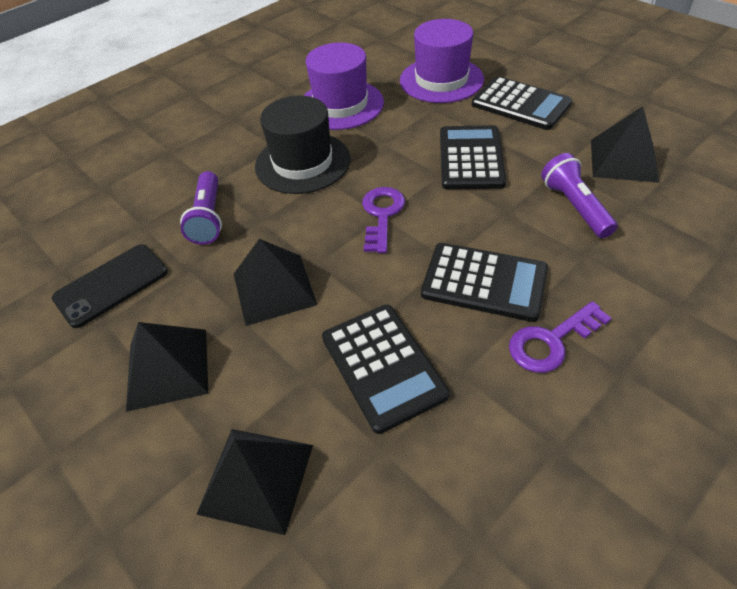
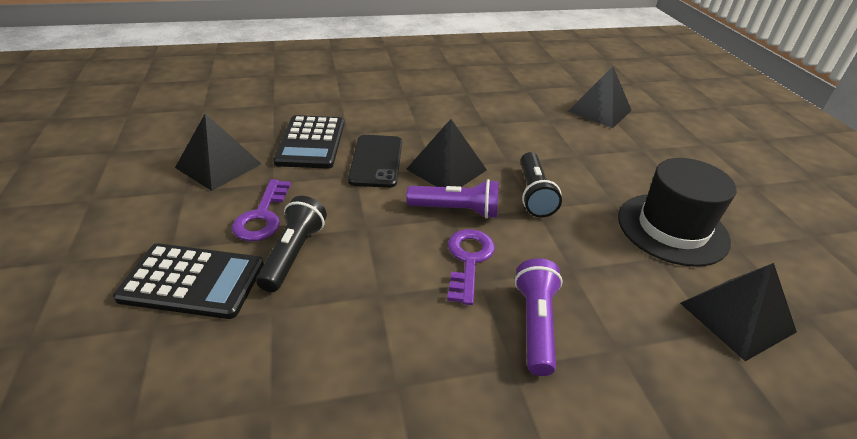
black calculator: [322,304,450,434] [421,243,548,322] [440,125,506,189] [472,76,572,130] = 4 -> [113,243,264,319] [273,115,344,169] = 2
black flashlight: none = 0 -> [256,196,327,292] [520,152,562,218] = 2
purple hat: [303,43,384,130] [400,19,484,103] = 2 -> none = 0

